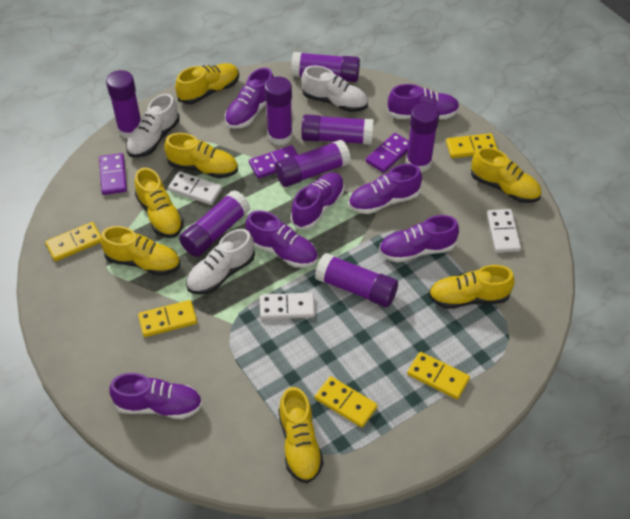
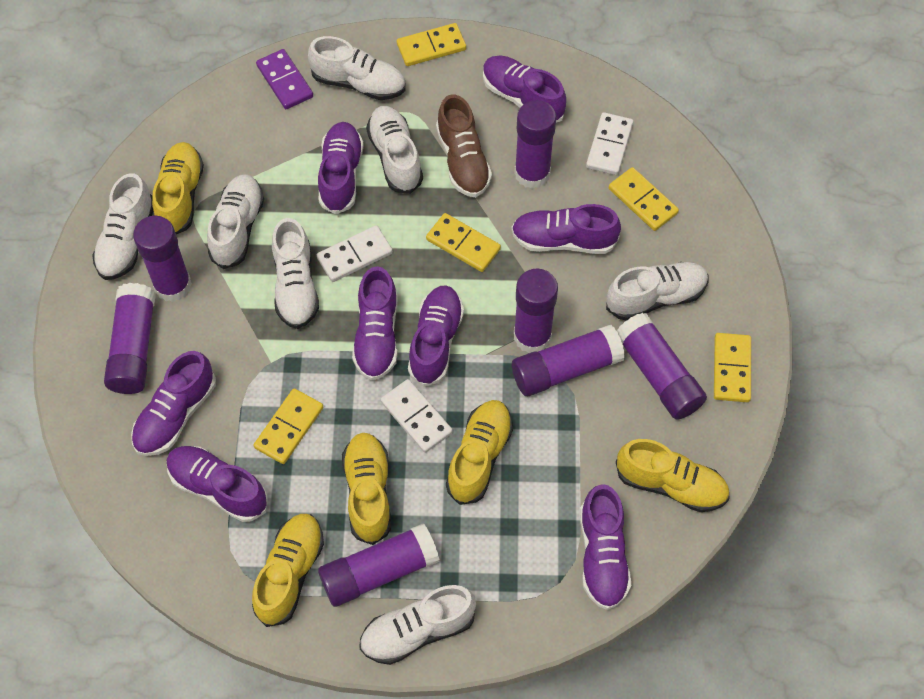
brown shoe: none = 0 -> [436,94,492,197] = 1
purple domino: [99,153,127,195] [249,145,298,179] [366,133,409,173] = 3 -> [256,49,313,109] = 1
purple glue stick: [106,70,141,139] [179,190,250,257] [264,76,293,145] [275,140,351,187] [291,52,360,82] [301,115,374,145] [315,253,398,307] [406,103,439,172] = 8 -> [104,283,156,394] [133,216,192,302] [318,524,440,607] [512,325,625,396] [514,100,556,189] [514,269,558,353] [617,313,707,420] = 7
purple shoe: [109,373,202,419] [225,68,274,129] [245,210,318,268] [291,172,345,230] [349,164,422,214] [379,215,459,263] [387,84,460,119] = 7 -> [131,351,216,456] [167,446,268,522] [318,122,364,215] [352,266,398,381] [408,285,464,387] [483,56,566,123] [511,204,621,254] [580,484,631,610] = 8
white shoe: [126,94,180,158] [186,229,255,295] [301,65,368,112] = 3 -> [92,173,153,280] [207,174,264,269] [272,218,319,329] [308,36,405,100] [359,585,476,665] [366,106,423,194] [606,262,709,321] = 7
yellow shoe: [100,226,180,276] [135,168,184,238] [164,133,238,178] [175,63,239,104] [278,387,323,483] [429,265,514,309] [471,147,541,203] = 7 -> [152,142,204,234] [252,514,324,627] [342,433,391,545] [446,400,513,505] [616,439,730,512] = 5

